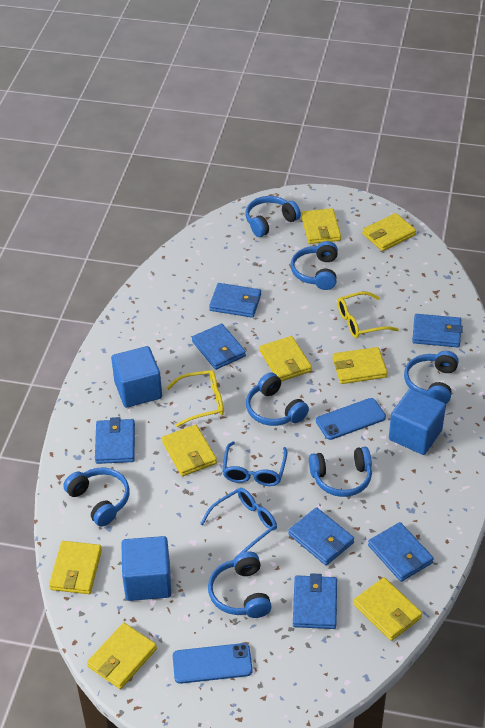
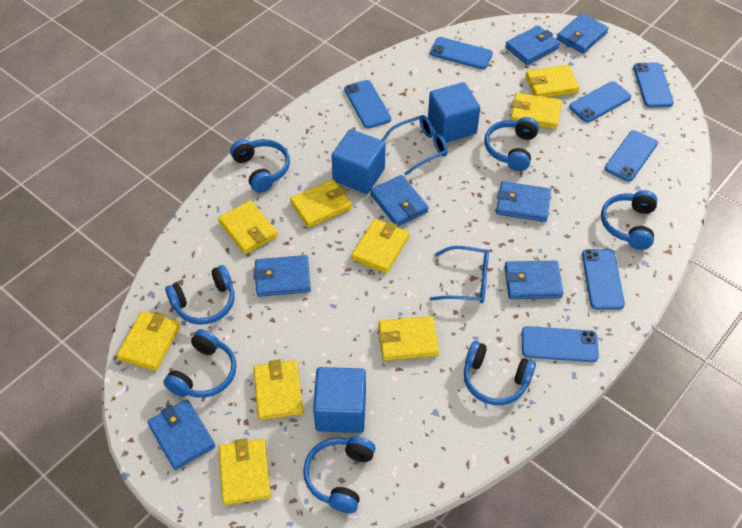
blue phone: [173,643,253,684] [316,398,386,440] = 2 -> [344,80,391,128] [430,37,493,69] [522,326,599,362] [569,81,631,122] [582,249,625,310] [605,130,658,182] [633,62,674,108] = 7
yellow glasses: [167,370,224,427] [337,291,399,338] = 2 -> none = 0
yellow wallet: [49,541,102,594] [87,623,157,689] [162,425,217,476] [260,336,312,382] [301,208,341,244] [332,347,388,384] [353,577,422,641] [362,213,416,251] = 8 -> [117,311,180,371] [218,200,278,254] [219,438,271,505] [253,359,303,420] [290,179,352,228] [352,219,409,273] [378,316,439,361] [511,93,562,129] [525,65,580,97] = 9

